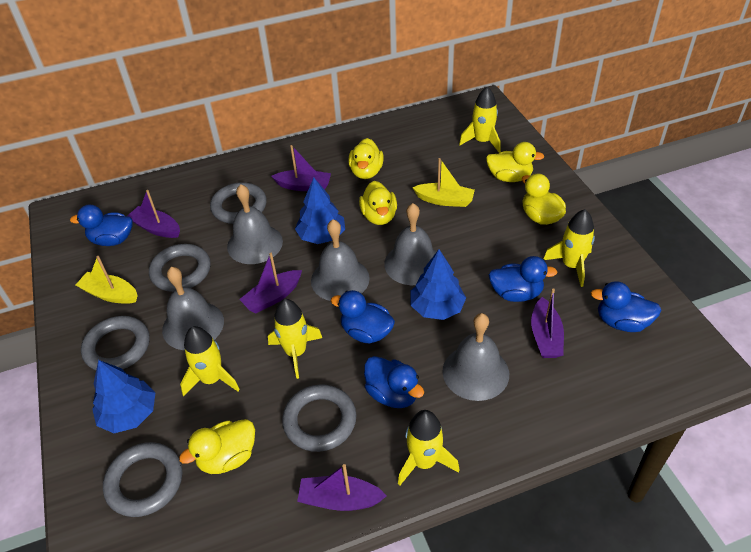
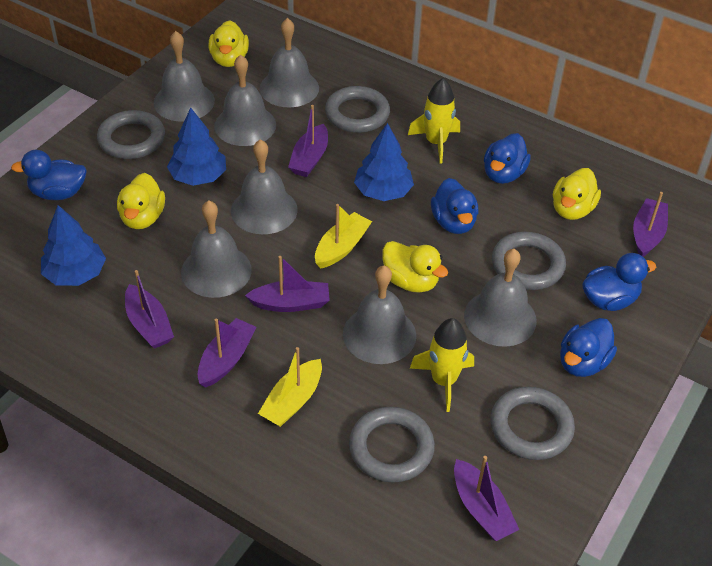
grey bell: [162,267,224,350] [227,184,283,264] [311,219,370,301] [384,203,436,285] [442,313,509,401] = 5 -> [154,31,215,122] [181,200,252,298] [214,54,276,146] [231,139,298,234] [259,18,319,107] [343,265,416,364] [464,249,537,347] = 7
purple boat: [127,190,180,238] [239,253,302,313] [271,145,331,191] [297,464,387,511] [531,288,564,358] = 5 -> [125,270,174,349] [198,318,257,388] [245,256,330,312] [288,105,328,177] [454,456,519,541] [633,192,668,257] = 6
yellow duck: [179,419,255,474] [348,138,384,179] [359,181,397,225] [486,142,545,182] [522,174,566,225] = 5 -> [117,173,165,229] [209,20,249,67] [382,241,448,293] [553,168,601,220] = 4
yellow rocket: [180,326,240,396] [268,299,322,379] [398,410,459,486] [459,87,501,153] [543,209,595,287] = 5 -> [408,78,460,164] [410,318,474,412] = 2

